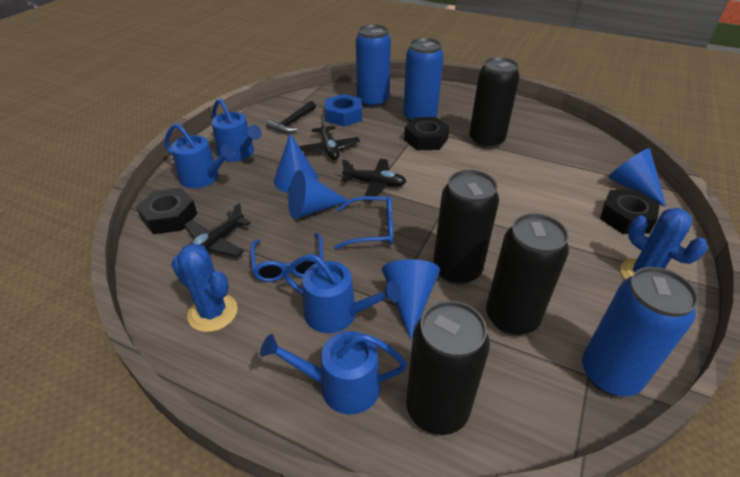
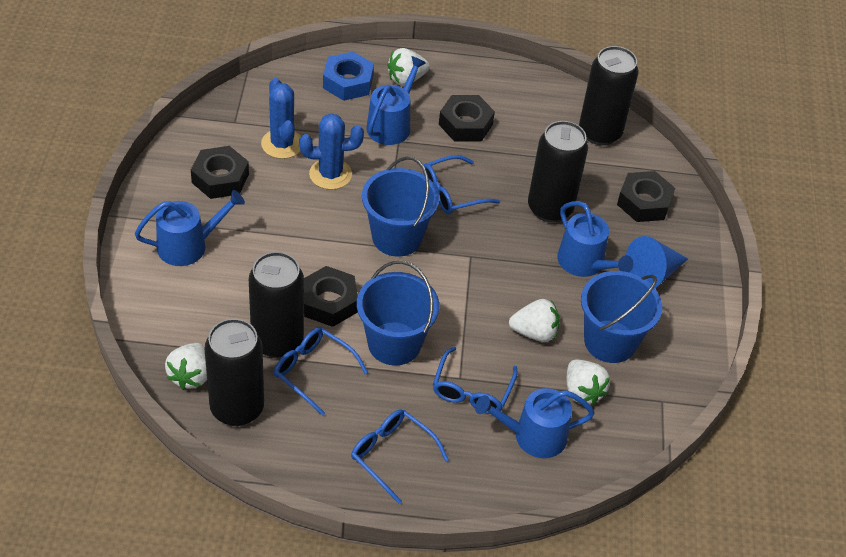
black hammer: [266,101,316,133] = 1 -> none = 0
black nut: [136,188,197,234] [404,117,450,150] [600,189,660,234] = 3 -> [191,146,249,199] [304,266,358,327] [439,95,495,142] [617,171,675,222] = 4
black plane: [184,203,251,257] [299,115,360,160] [342,159,406,196] = 3 -> none = 0
blue bucket: none = 0 -> [357,261,439,366] [362,156,439,257] [581,271,662,363] = 3
blue can: [356,24,391,108] [403,38,444,122] [582,267,699,396] = 3 -> none = 0
blue cone: [274,133,318,193] [288,170,348,219] [382,259,440,340] [608,148,666,207] = 4 -> [626,236,688,288] = 1
blue glasses: [251,233,323,282] [334,196,393,249] = 2 -> [274,327,368,416] [351,409,449,504] [423,155,500,214] [433,347,518,414] = 4
white strawberry: none = 0 -> [165,343,207,390] [387,48,430,86] [509,299,560,342] [566,360,610,406] = 4

